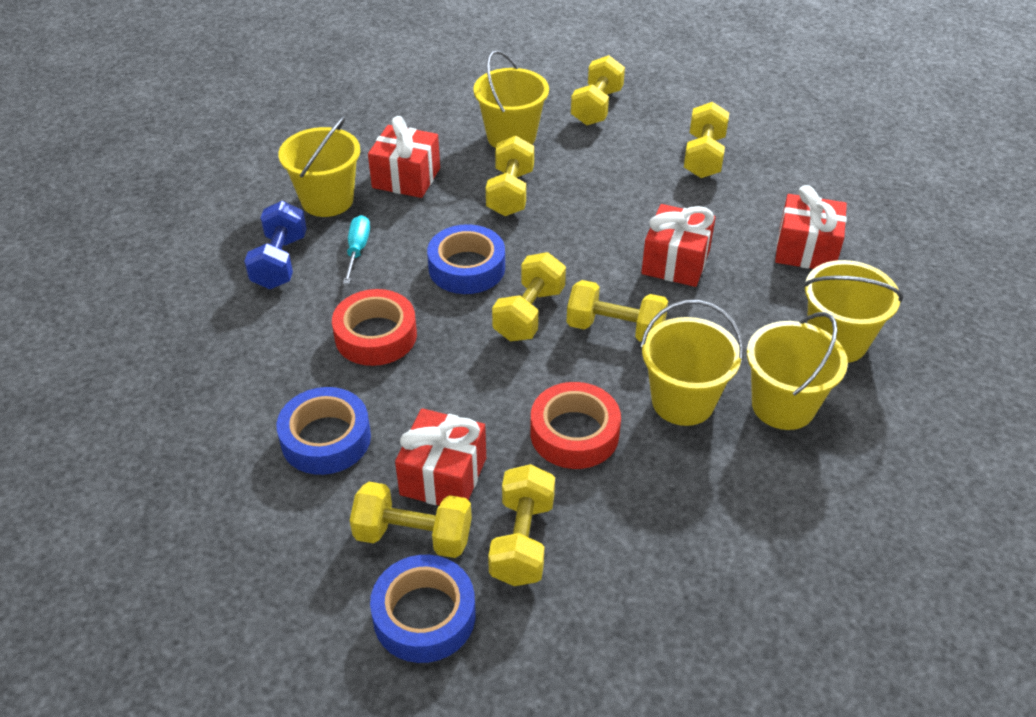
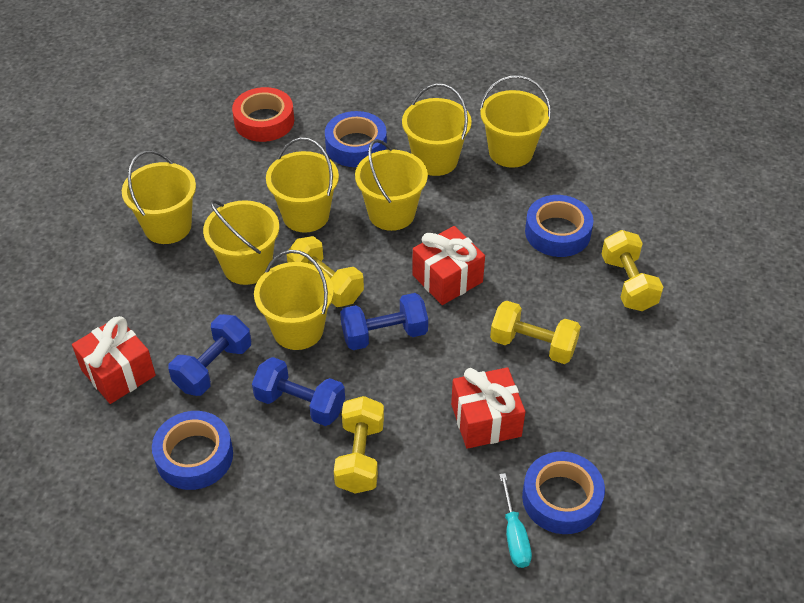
blue dumbbell: [244,201,307,289] = 1 -> [168,314,251,396] [252,357,345,426] [340,293,428,350] = 3
blue tape: [277,387,371,475] [370,555,475,663] [427,224,505,294] = 3 -> [152,411,233,490] [325,111,387,167] [522,452,605,534] [525,195,593,257] = 4
red gift: [368,116,440,198] [395,408,486,505] [641,204,716,287] [775,185,847,269] = 4 -> [72,316,156,404] [412,226,485,305] [451,367,525,449] = 3
red tape: [332,289,417,366] [530,382,621,469] = 2 -> [232,87,294,142] = 1
yellow bucket: [278,116,360,217] [473,50,549,148] [641,300,744,426] [747,312,848,430] [803,260,903,363] = 5 -> [122,150,196,244] [203,200,279,285] [254,250,334,350] [266,137,339,233] [355,139,428,231] [402,84,472,176] [479,75,551,168] = 7
yellow dumbbell: [350,482,472,558] [486,136,534,216] [488,464,555,586] [492,252,566,341] [567,280,668,342] [571,55,625,125] [684,102,729,178] = 7 -> [286,236,364,307] [334,396,384,494] [490,301,581,364] [602,230,663,311] = 4

